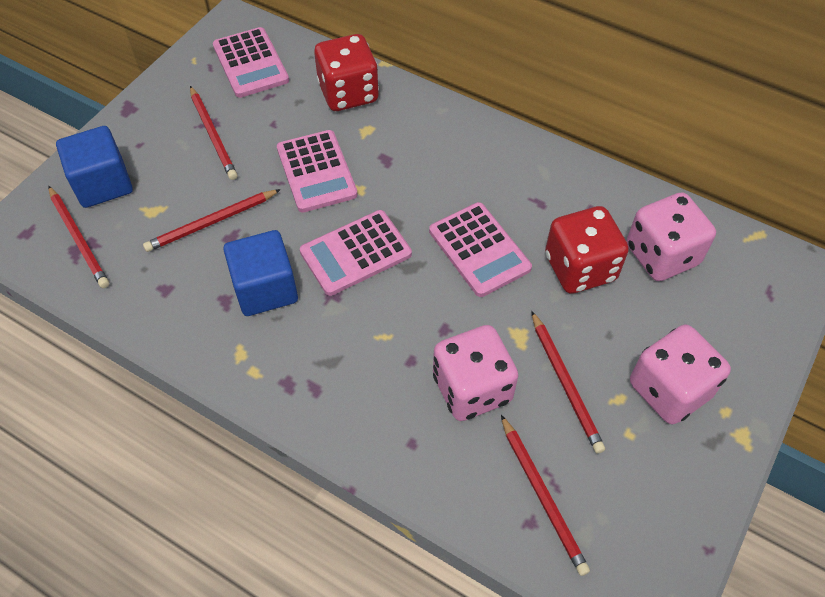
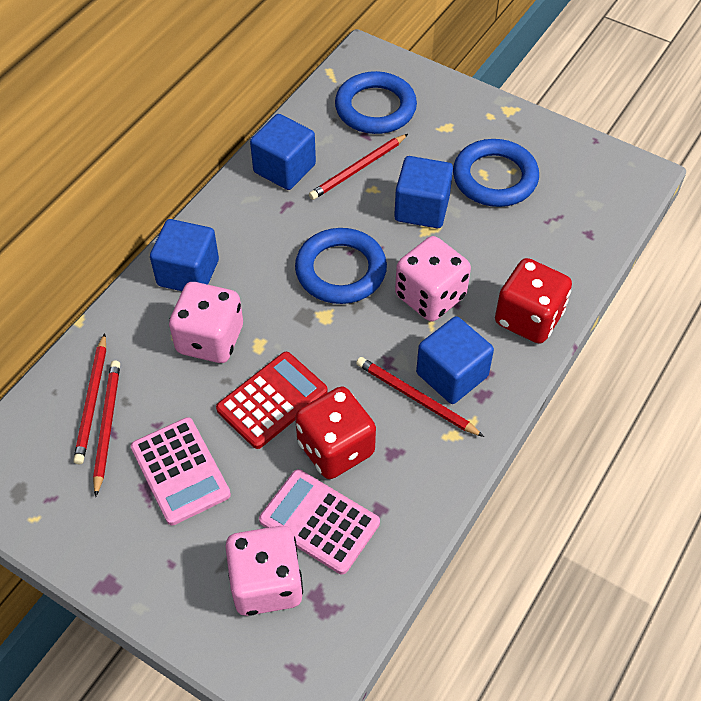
blue cube: [56,126,133,208] [223,230,298,316] = 2 -> [150,219,219,291] [250,114,316,190] [394,156,453,228] [416,316,494,404] = 4
blue ring: none = 0 -> [295,228,387,304] [335,71,417,134] [453,139,539,207] = 3
pink calculator: [213,27,289,98] [277,130,358,213] [300,210,412,296] [429,202,532,297] = 4 -> [131,417,231,525] [259,469,380,574] = 2
red calculator: none = 0 -> [216,352,328,449] = 1
red pencil: [48,186,109,288] [143,189,281,252] [190,86,238,180] [501,415,590,576] [531,311,605,453] = 5 -> [73,333,106,464] [93,361,120,497] [309,134,408,200] [356,357,484,437] = 4

